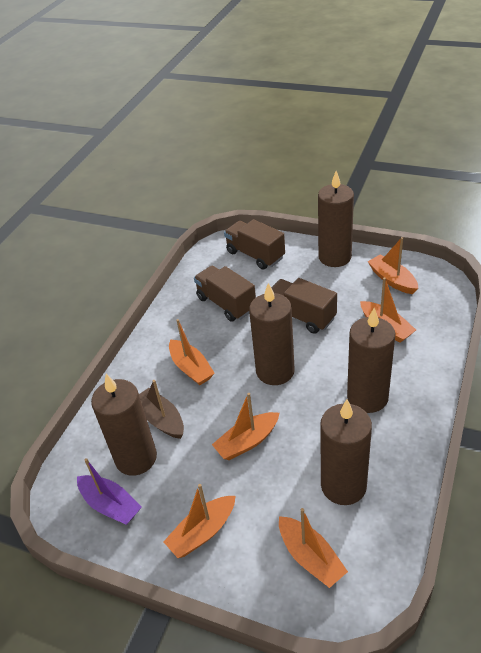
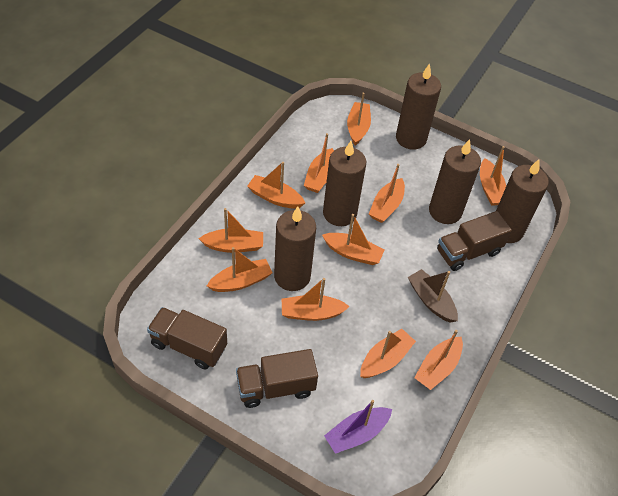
orange boat: [163,484,235,558] [169,319,215,385] [212,393,279,460] [279,508,348,588] [360,277,416,343] [368,237,418,294] = 6 -> [198,208,263,253] [207,247,272,292] [247,162,305,209] [282,278,350,321] [304,133,334,193] [322,214,384,265] [347,93,371,145] [360,329,416,378] [369,164,405,223] [414,330,463,390] [480,146,506,206] = 11

